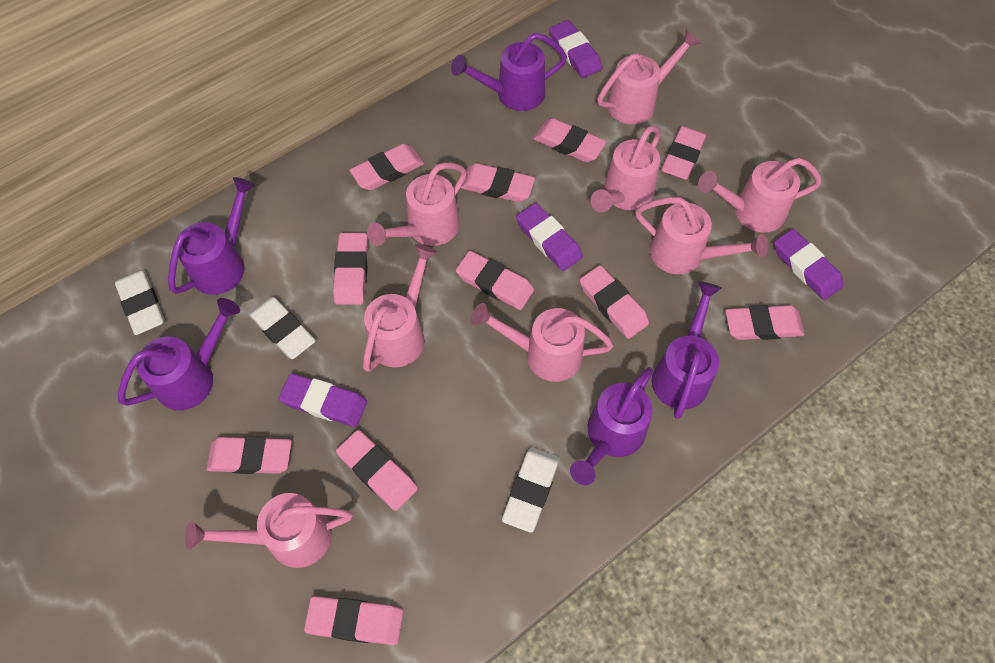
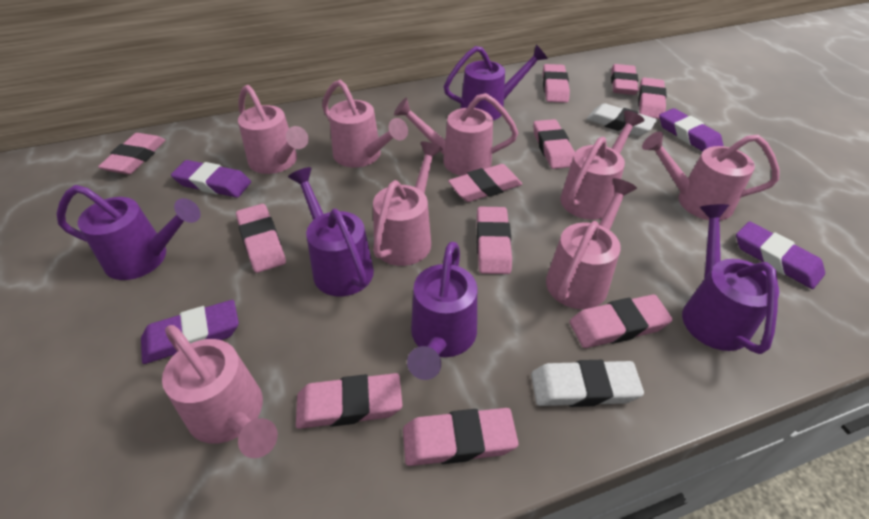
white eraser: [115,270,165,335] [249,297,315,359] [502,447,560,533] = 3 -> [531,360,644,407] [586,103,657,136] = 2

